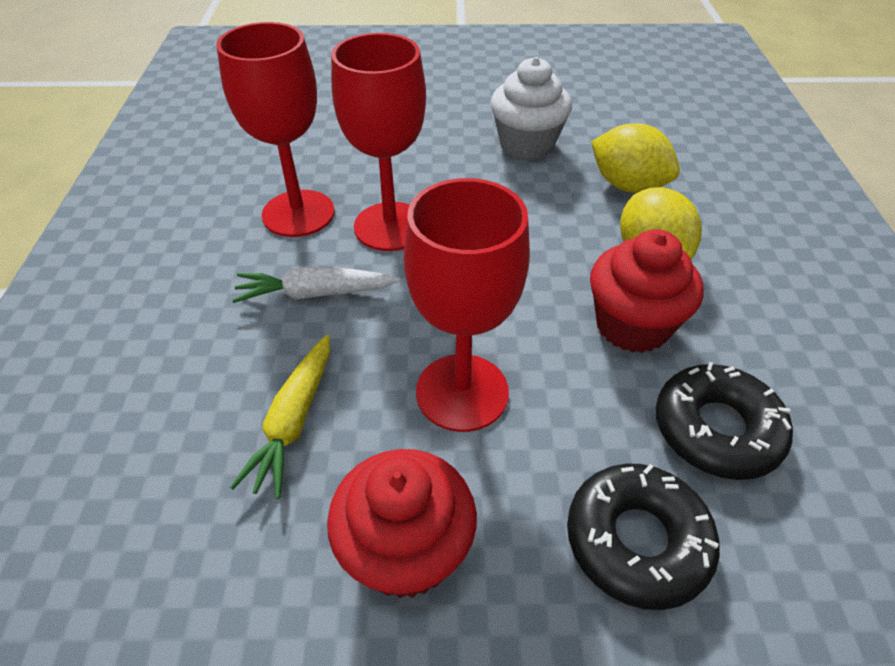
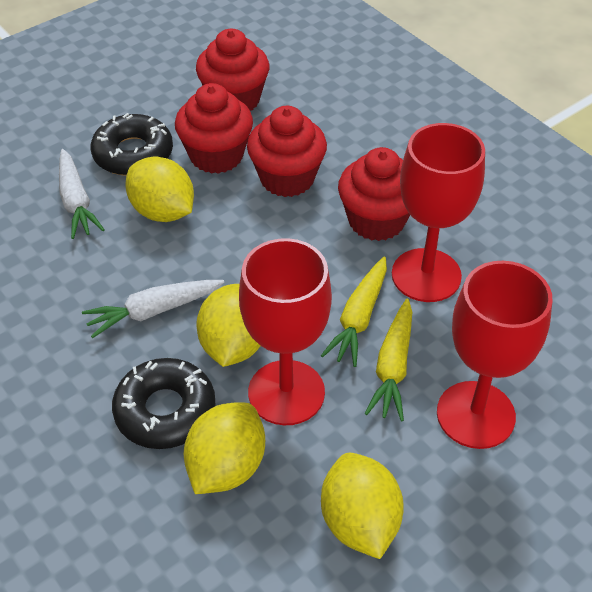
red cupcake: [327,449,477,599] [590,229,704,353] = 2 -> [175,83,253,174] [196,29,269,111] [247,106,327,197] [338,147,410,241] = 4
white carrot: [232,266,400,303] = 1 -> [59,149,105,239] [82,280,224,338] = 2
white cupcake: [491,57,572,160] = 1 -> none = 0
yellow carrot: [230,335,330,499] = 1 -> [321,257,387,367] [365,299,412,421] = 2
yellow lemon: [591,123,680,193] [620,187,702,260] = 2 -> [125,157,194,222] [183,402,265,494] [196,284,260,367] [321,453,404,559] = 4

